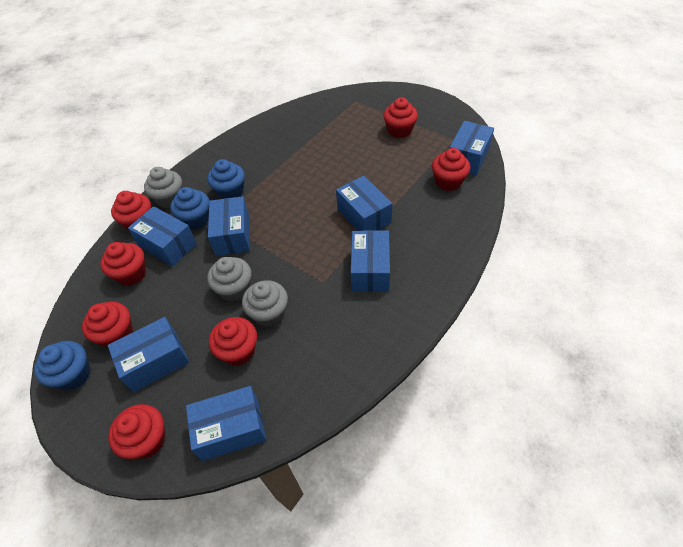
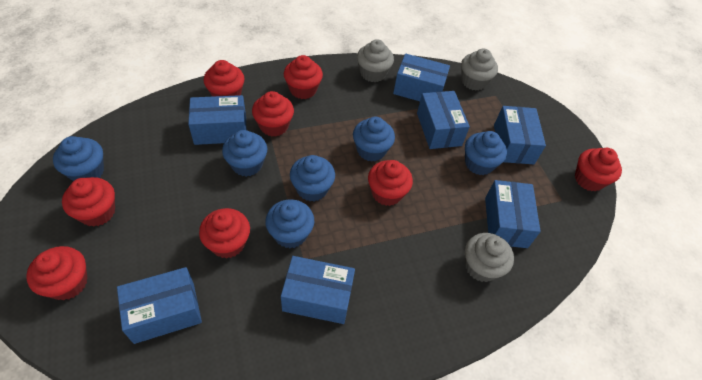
blue cupcake: [34,341,91,390] [170,187,210,230] [207,159,245,199] = 3 -> [53,136,104,181] [222,130,267,177] [265,199,314,248] [290,155,335,201] [353,116,395,162] [465,131,507,175] = 6
red cupcake: [82,302,133,348] [101,242,146,286] [108,404,166,459] [111,191,151,231] [209,317,257,366] [383,98,418,138] [432,148,470,191] = 7 -> [26,246,88,300] [62,177,115,227] [199,208,250,259] [204,60,245,97] [252,91,294,137] [284,55,323,99] [368,160,413,206] [575,148,622,191] = 8

